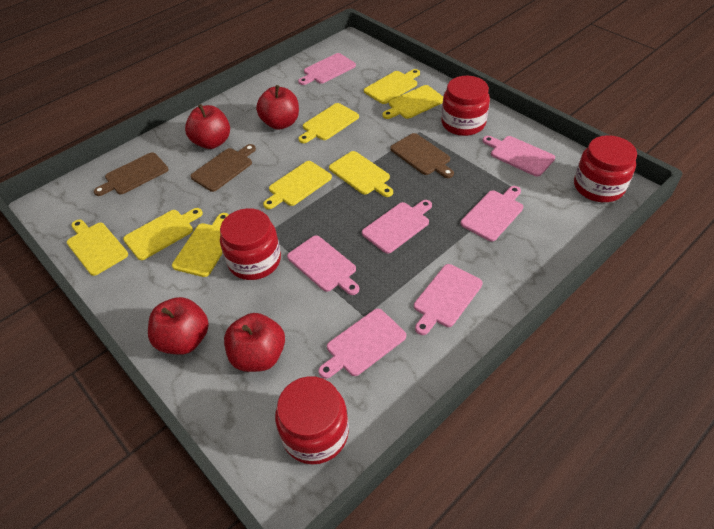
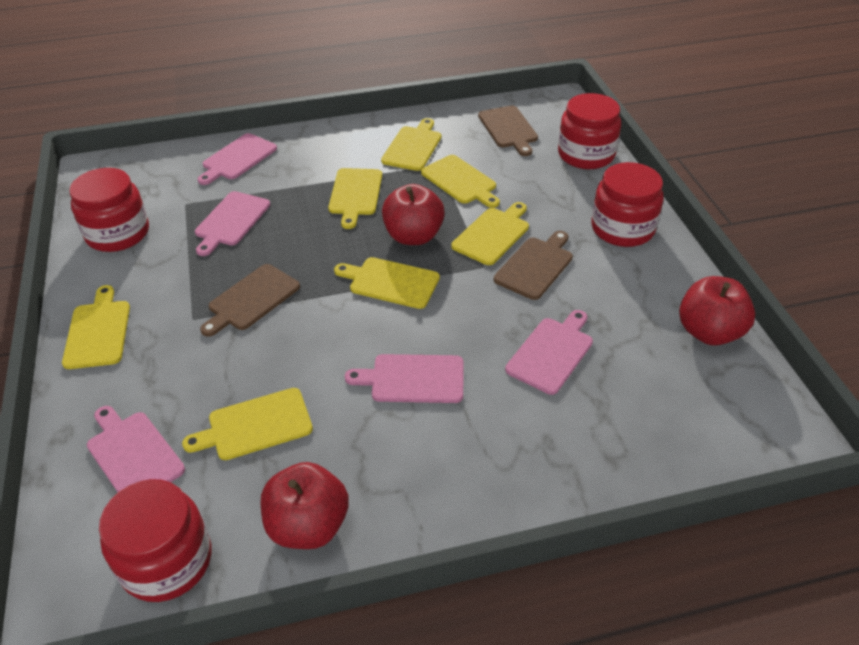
pink cutting board: [287,235,359,295] [298,53,356,85] [319,309,406,379] [362,200,432,254] [414,264,483,335] [461,186,523,241] [482,136,555,177] = 7 -> [87,406,185,492] [195,191,270,256] [198,133,277,185] [345,354,463,403] [505,310,593,395] = 5
red apple: [148,297,209,355] [185,104,230,149] [224,313,285,372] [256,85,299,130] = 4 -> [261,462,349,549] [382,184,445,245] [679,276,755,345] = 3
yellow cutting board: [67,219,128,276] [123,208,203,260] [172,213,229,277] [263,161,332,209] [298,103,359,143] [329,151,393,197] [364,69,420,104] [382,85,443,119] = 8 -> [62,285,130,369] [182,388,313,460] [328,168,382,229] [334,257,440,309] [381,118,441,171] [421,155,500,208] [451,202,529,265] = 7

